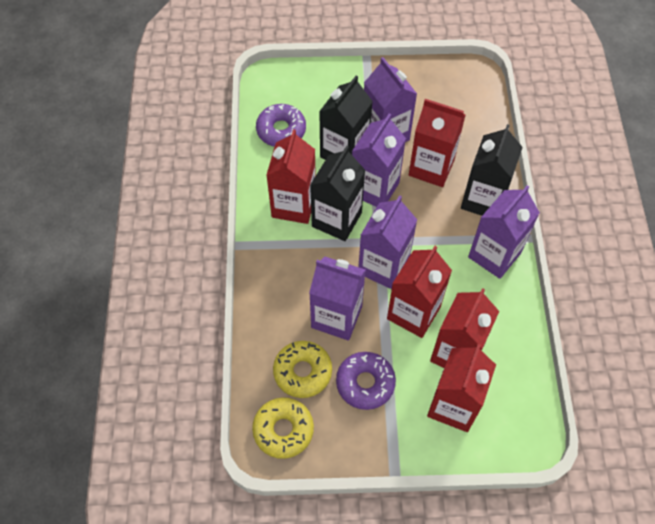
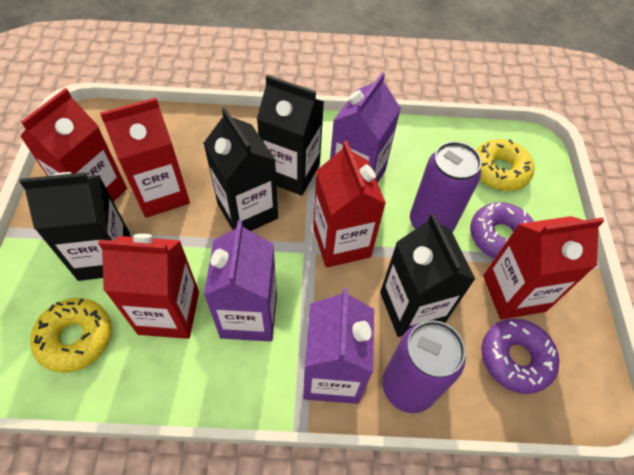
black carton: [310,146,365,241] [319,76,373,160] [461,124,523,216] = 3 -> [19,172,130,281] [203,108,278,231] [257,75,324,196] [380,214,475,337] = 4
purple can: none = 0 -> [382,320,466,413] [410,141,482,232] = 2
purple carton: [309,256,366,341] [352,114,406,207] [358,195,417,289] [364,57,417,142] [468,185,540,279] = 5 -> [204,220,277,341] [303,288,374,404] [330,72,401,183] = 3

